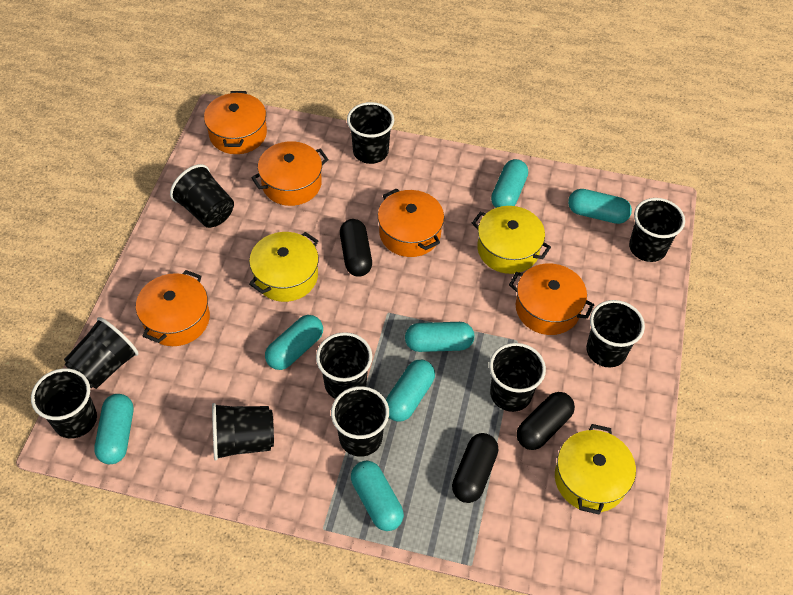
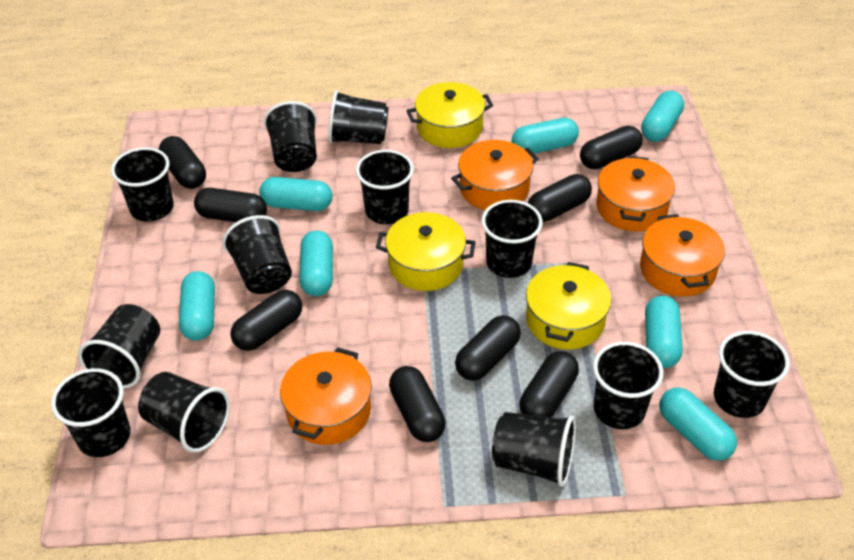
black capsule: [340,219,372,277] [452,433,498,503] [517,392,575,450] = 3 -> [159,136,206,189] [194,188,267,222] [230,290,302,351] [389,366,446,442] [455,315,521,381] [519,351,579,417] [528,174,592,222] [580,126,643,169] = 8
black cup: [31,368,97,438] [64,317,139,389] [170,164,234,228] [212,403,274,461] [316,332,372,399] [331,386,389,457] [347,102,394,164] [489,343,546,412] [586,300,645,367] [629,198,685,262] = 10 -> [51,368,130,457] [78,304,160,389] [111,147,174,222] [138,372,230,453] [222,215,292,294] [264,101,317,172] [328,90,388,144] [356,150,414,224] [481,200,543,278] [492,412,576,487] [593,342,663,429] [714,331,790,418] = 12
orange pot: [136,270,210,346] [204,91,267,154] [251,141,329,206] [378,188,444,257] [509,264,594,335] = 5 -> [280,347,372,445] [451,140,539,210] [596,156,675,231] [640,214,725,297] = 4

